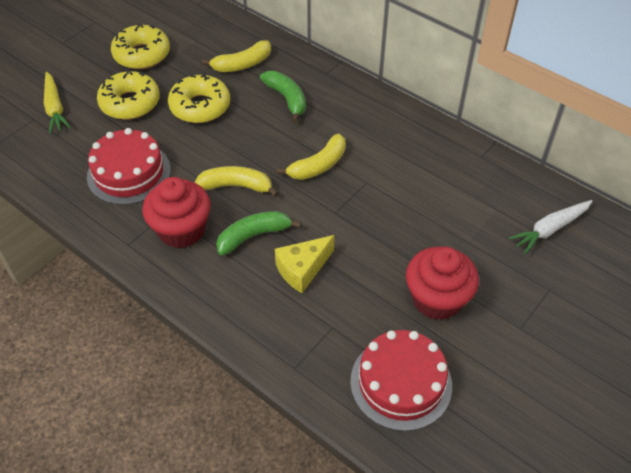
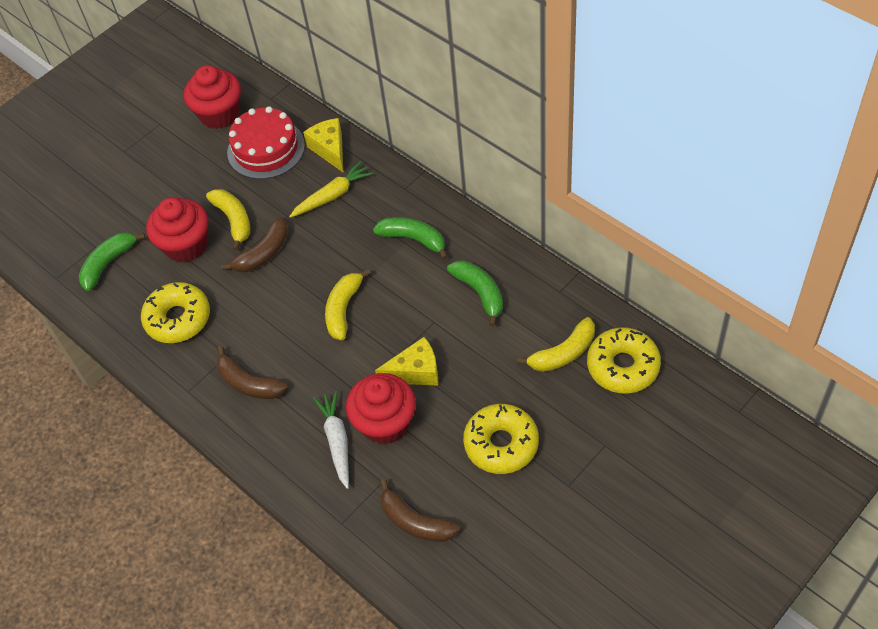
brown banana: none = 0 -> [216,346,288,399] [221,217,288,272] [380,479,460,542] = 3
green banana: [216,211,301,255] [260,71,306,123] = 2 -> [79,232,145,291] [373,217,448,259] [447,261,503,327] = 3
red cake: [87,128,171,205] [350,330,452,431] = 2 -> [227,106,305,179] = 1
red cupcake: [142,177,211,248] [406,246,479,320] = 2 -> [146,197,208,262] [184,65,241,129] [346,373,416,444] = 3
yellow cheese: [275,235,335,293] = 1 -> [303,118,343,172] [375,337,438,386] = 2

